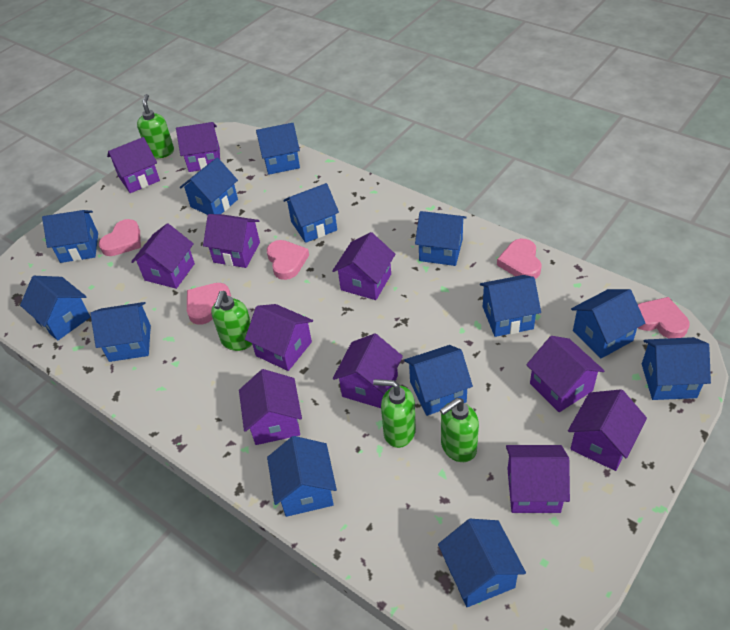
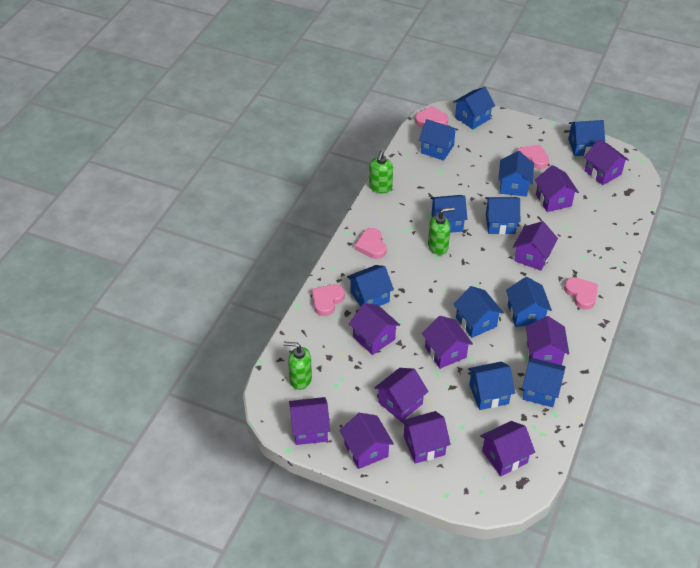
blue house: [20,276,90,341] [42,210,98,263] [90,302,151,362] [180,158,238,215] [256,123,300,175] [267,436,337,517] [283,183,339,243] [404,345,473,416] [415,211,467,266] [438,519,526,607] [480,275,541,337] [571,289,645,358] [642,337,711,400] = 13 -> [347,265,394,307] [419,119,458,161] [430,195,467,233] [453,87,495,130] [453,286,504,338] [468,361,515,410] [485,197,520,234] [498,151,534,197] [506,277,552,327] [522,358,565,407] [568,120,605,156] = 11
green soap dispenser: [137,94,174,158] [211,291,252,351] [373,379,416,448] [440,398,479,462] = 4 -> [283,342,312,390] [369,151,393,193] [428,207,455,255] = 3

